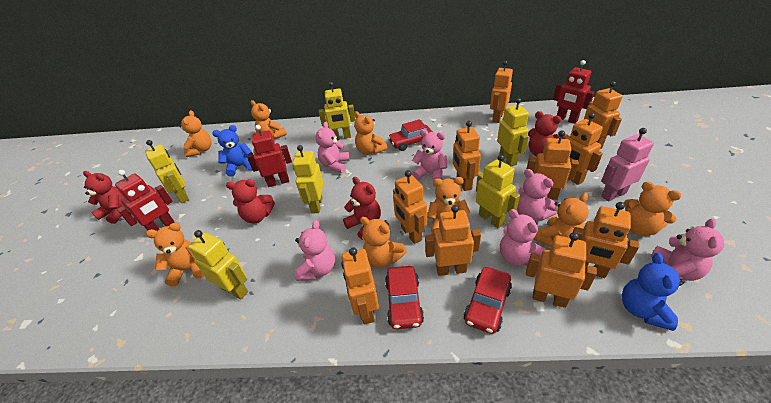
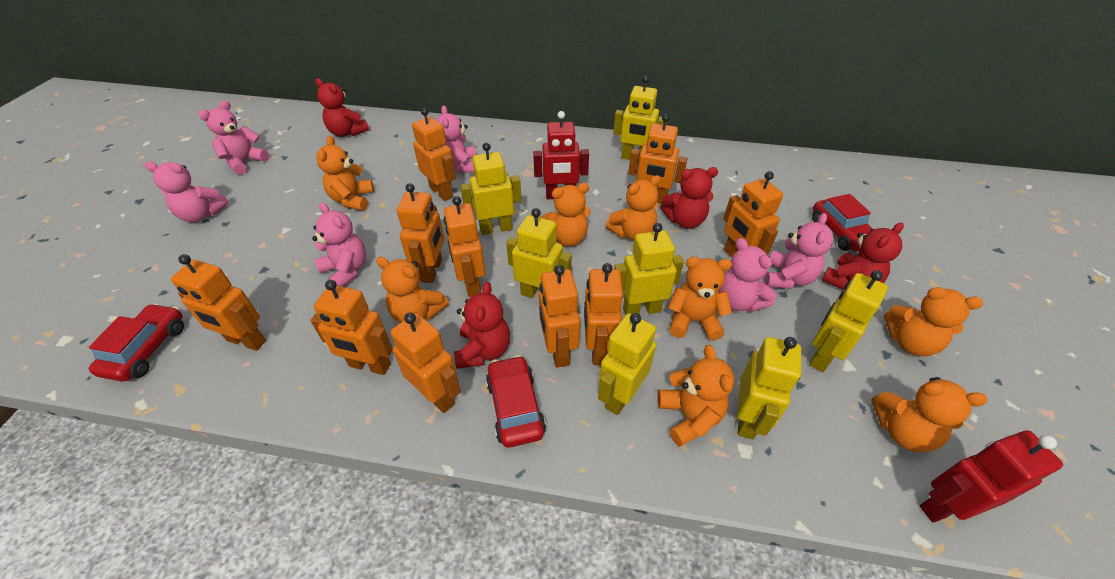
blue teddy bear: [212,125,252,177] [622,253,685,331] = 2 -> none = 0
pink robot: [601,128,654,201] = 1 -> none = 0
red robot: [115,170,174,231] [247,125,292,187] [553,60,595,124] = 3 -> [533,111,589,199] [920,430,1063,523] = 2
yellow robot: [145,140,189,203] [188,230,248,299] [293,145,324,214] [319,82,356,138] [476,154,520,228] [497,98,529,166] = 6 -> [460,143,522,235] [506,208,572,298] [598,313,656,415] [613,76,664,160] [614,223,684,315] [737,337,801,439] [809,270,888,372] = 7

